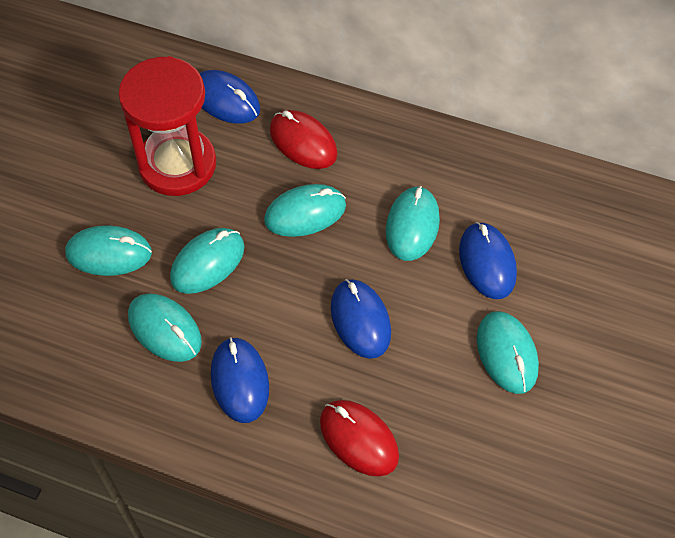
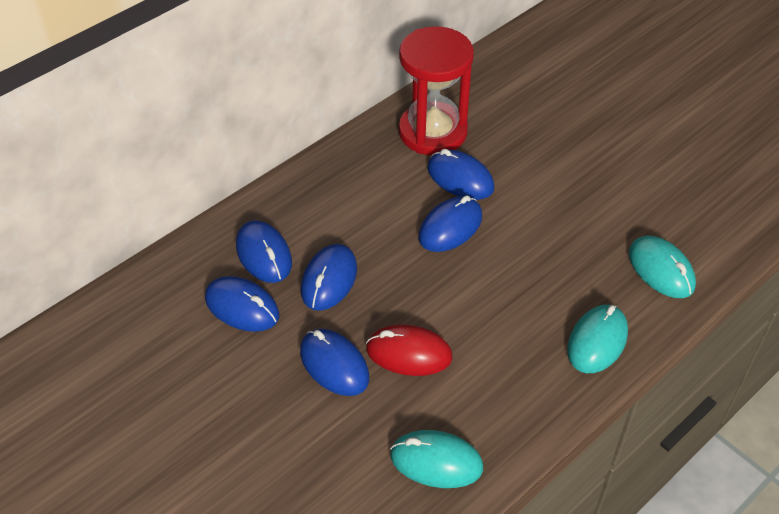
blue mouse: [199,70,260,124] [211,337,269,423] [331,279,391,359] [459,222,517,299] = 4 -> [205,276,279,332] [236,220,292,283] [300,329,369,396] [301,244,357,311] [418,195,482,252] [427,149,494,200] = 6
red mouse: [270,110,338,169] [320,400,399,477] = 2 -> [366,325,452,376] = 1
turquoise mouse: [65,225,152,276] [128,293,202,362] [170,228,244,294] [264,184,346,237] [386,186,440,261] [477,311,539,394] = 6 -> [390,430,483,488] [567,305,628,373] [629,236,696,298] = 3

